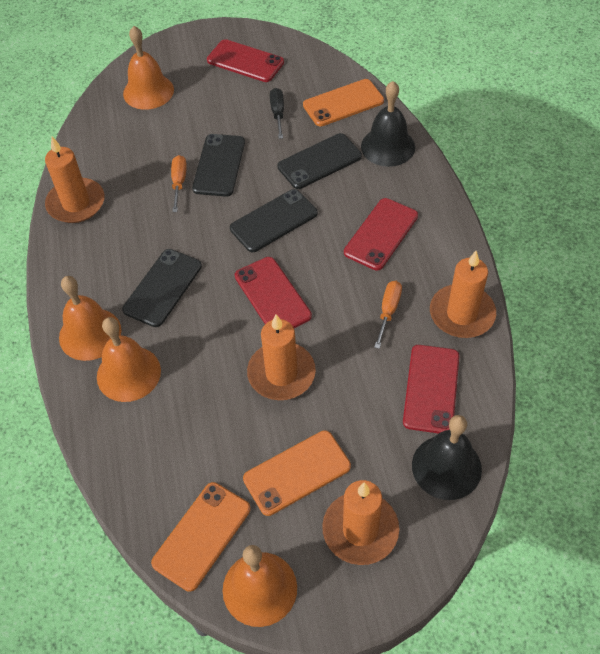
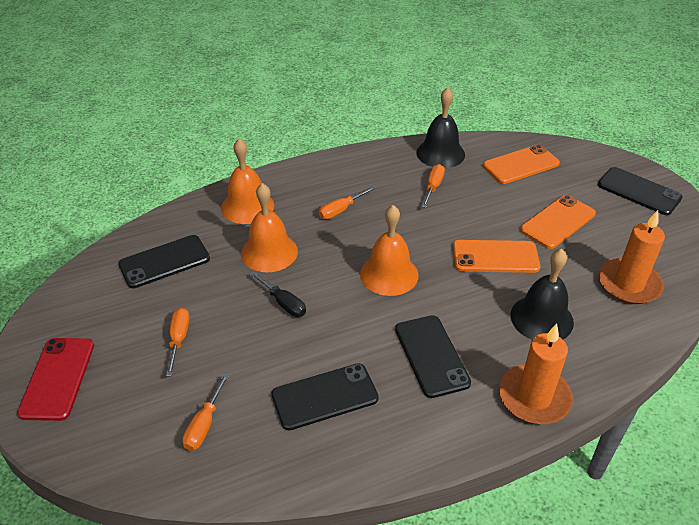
orange bell: [59,276,121,361] [97,317,161,402] [123,26,174,110] [223,545,297,627] = 4 -> [221,139,274,224] [241,183,298,272] [360,205,419,296] = 3
orange candle: [45,137,104,223] [247,314,316,400] [322,480,399,565] [430,251,496,338] = 4 -> [499,324,573,424] [598,210,665,304] = 2
orange screwdriver: [171,155,187,212] [374,281,402,349] = 2 -> [166,308,190,376] [182,373,229,451] [319,186,376,219] [422,164,445,208] = 4
red phone: [207,39,284,82] [235,257,312,328] [344,198,418,270] [403,345,459,434] = 4 -> [17,338,94,421] = 1

